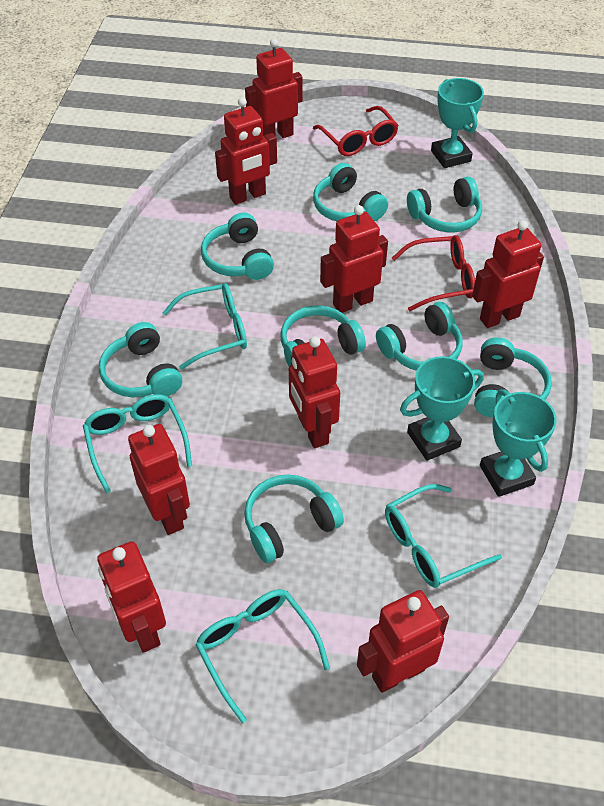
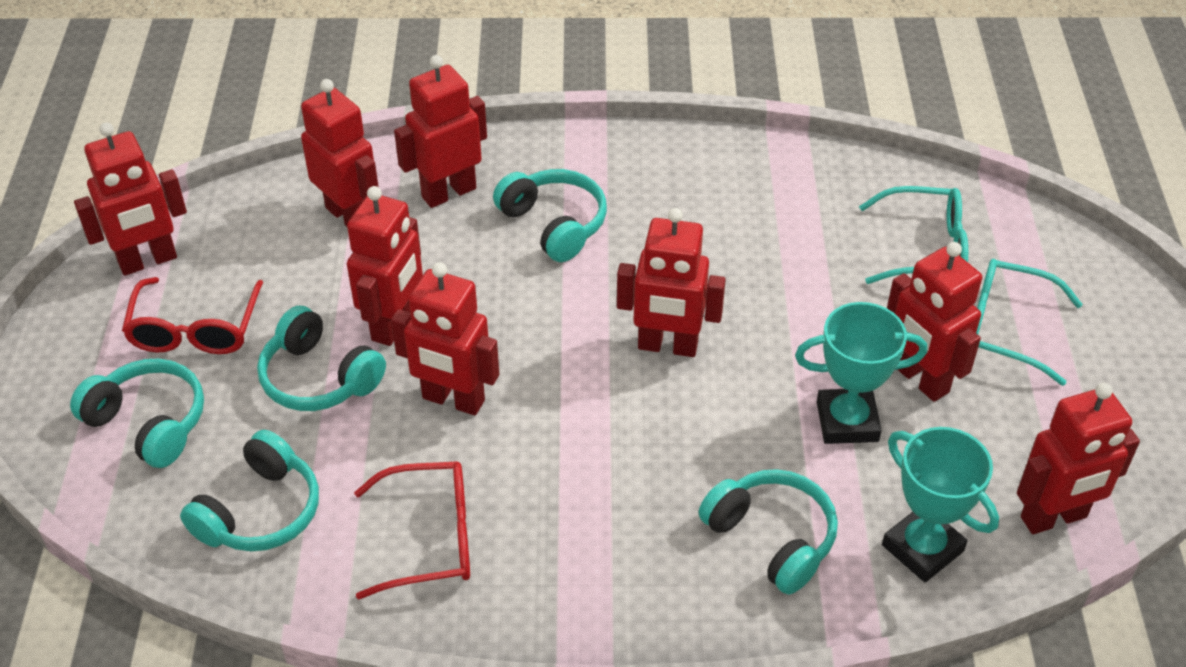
turquoise glasses: [83,394,192,493] [162,283,247,370] [195,589,330,723] [385,484,502,588] = 4 -> [859,186,968,284] [976,259,1083,386] = 2
turquoise headphones: [99,322,182,398] [201,212,274,280] [244,474,344,563] [281,306,366,366] [313,163,388,221] [376,302,463,371] [407,177,482,233] [474,337,552,417] = 8 -> [70,359,204,468] [180,430,319,551] [257,306,386,411] [493,169,607,262] [699,469,838,595] = 5
turquoise trophy: [400,356,484,461] [431,78,484,168] [480,389,557,497] = 3 -> [795,302,927,444] [882,427,999,583] = 2

